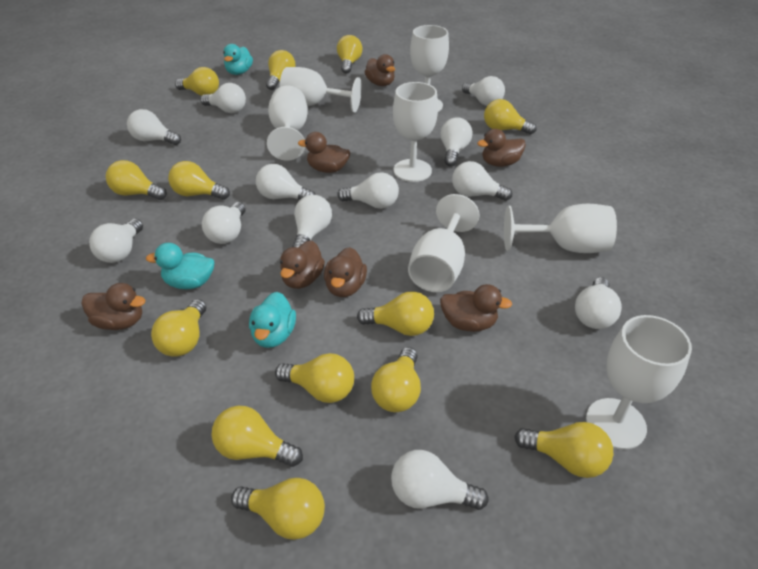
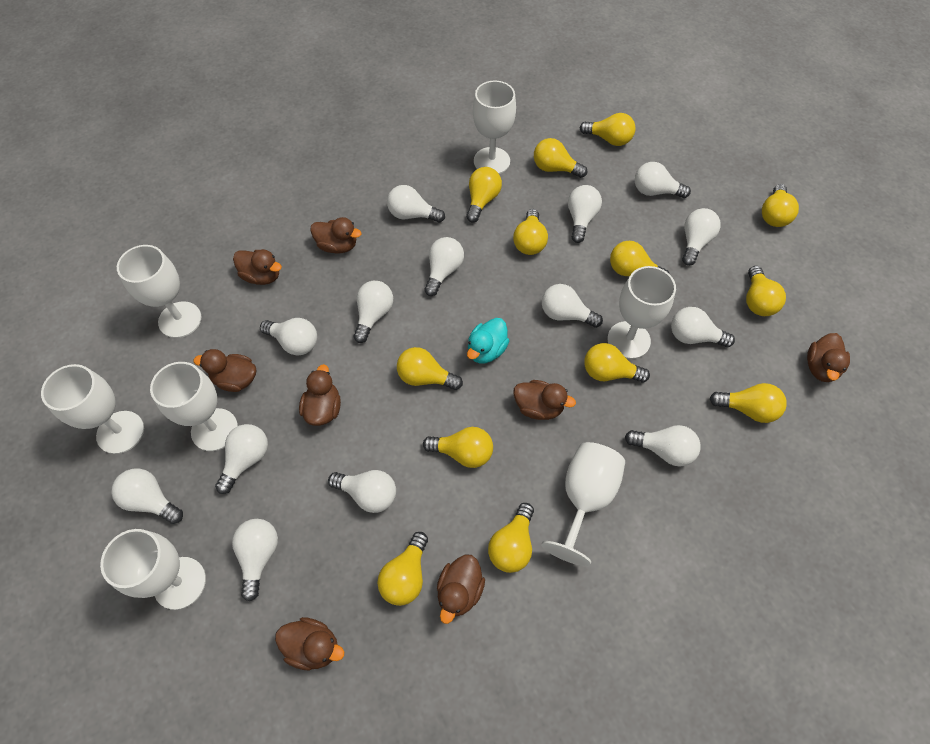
brown duck: [81,283,145,330] [280,241,325,289] [298,132,350,173] [324,247,367,297] [365,54,395,86] [440,284,512,332] [477,129,526,167] = 7 -> [193,349,256,392] [233,249,282,285] [275,617,344,670] [299,364,341,426] [310,217,362,253] [437,554,485,624] [513,380,576,420] [807,333,850,382] = 8
turquoise duck: [146,243,214,289] [223,44,253,75] [249,292,296,348] = 3 -> [467,318,509,363] = 1
white light bulb: [89,219,143,263] [127,109,181,145] [200,83,246,113] [202,202,246,244] [256,164,315,200] [292,195,332,248] [337,172,399,209] [391,450,489,510] [440,117,473,166] [452,161,512,201] [462,76,505,106] [575,277,622,329] = 12 -> [112,468,183,524] [215,424,268,494] [232,519,278,601] [260,318,317,355] [328,470,396,513] [354,281,393,343] [387,185,445,223] [424,237,464,296] [542,284,603,328] [568,185,602,243] [625,425,701,467] [635,162,691,198] [671,307,735,347] [682,208,721,266] = 14

